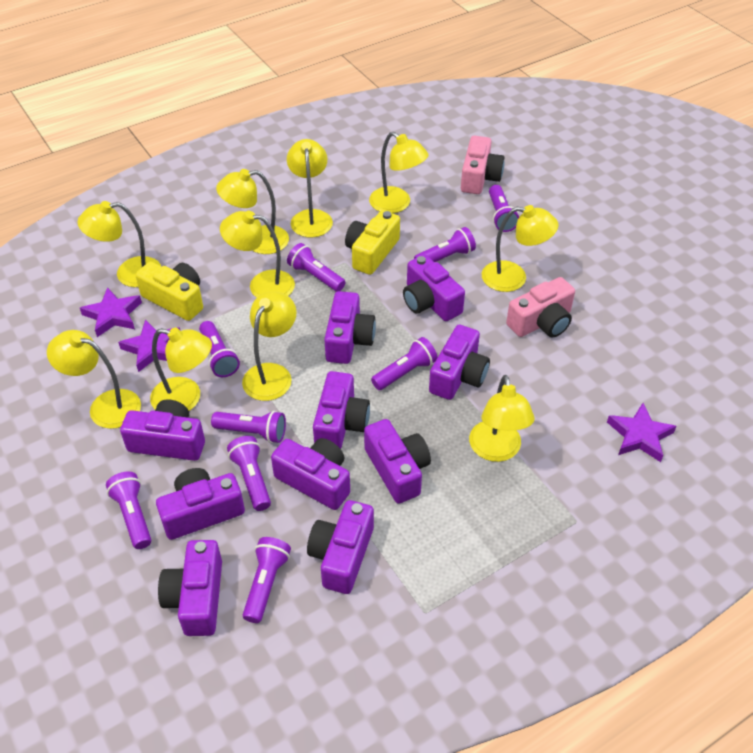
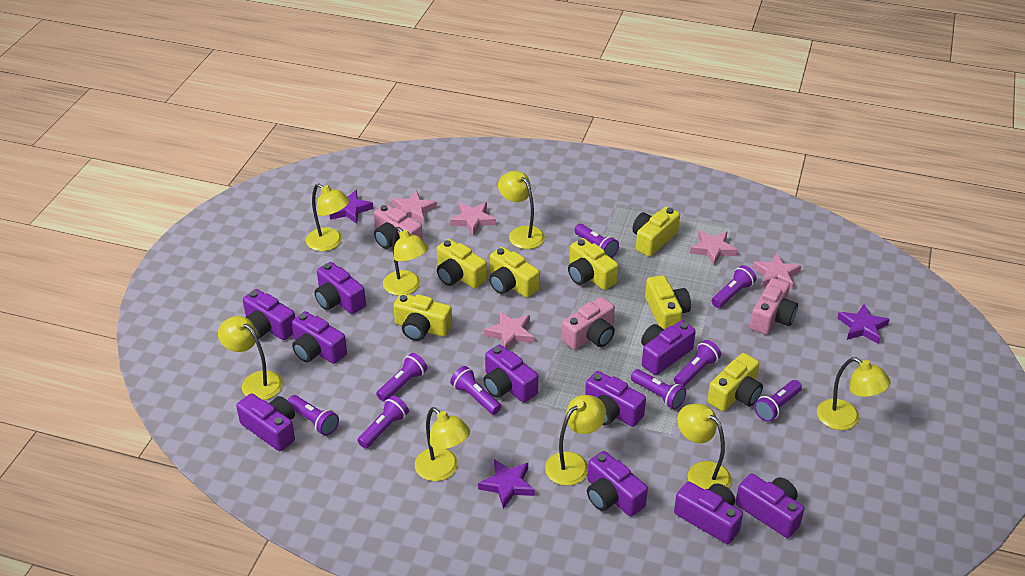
pink camera: [461,136,504,194] [506,277,575,338] = 2 -> [374,204,423,249] [562,297,615,350] [750,278,798,335] = 3
pink star: none = 0 -> [392,191,437,224] [450,202,496,236] [484,311,534,350] [690,230,738,265] [752,253,801,290] = 5
yellow camera: [135,261,203,321] [345,210,400,275] = 2 -> [393,293,452,341] [437,239,487,289] [489,247,540,298] [568,238,619,290] [632,207,680,257] [645,275,691,330] [707,353,763,411] = 7
yellow lamp: [47,330,141,429] [77,201,161,287] [150,327,212,411] [216,169,289,254] [220,211,295,298] [242,292,296,401] [287,139,333,237] [369,132,429,213] [469,375,535,462] [482,205,559,292] = 10 -> [218,316,283,400] [306,184,350,251] [383,227,428,296] [415,407,470,481] [498,171,545,249] [545,395,606,486] [677,404,731,490] [817,357,891,430] = 8

